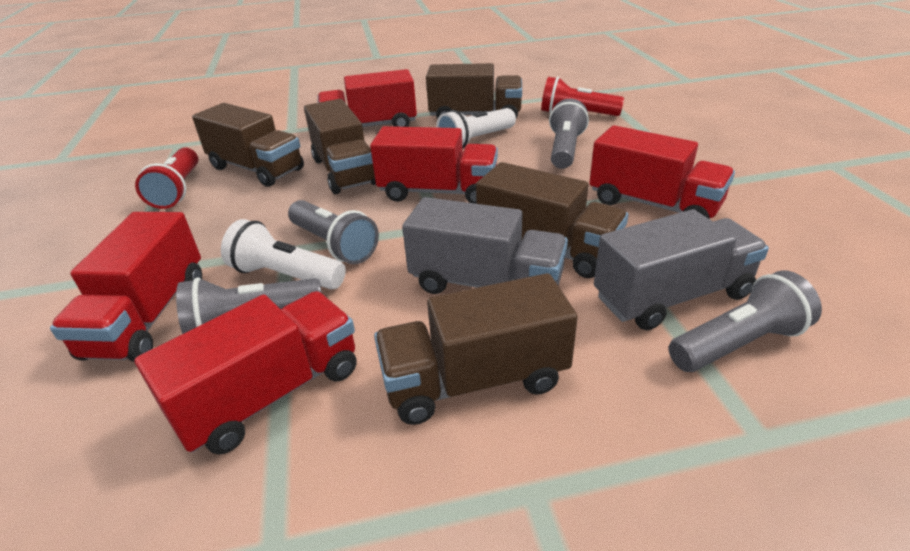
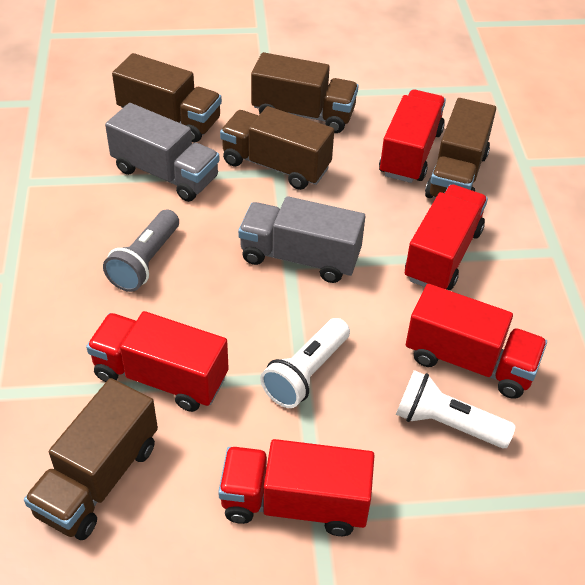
grey flashlight: [176,277,321,334] [288,200,379,264] [549,99,589,169] [669,270,822,372] = 4 -> [103,210,179,292] = 1
red flashlight: [135,148,198,209] [541,77,624,116] = 2 -> none = 0

